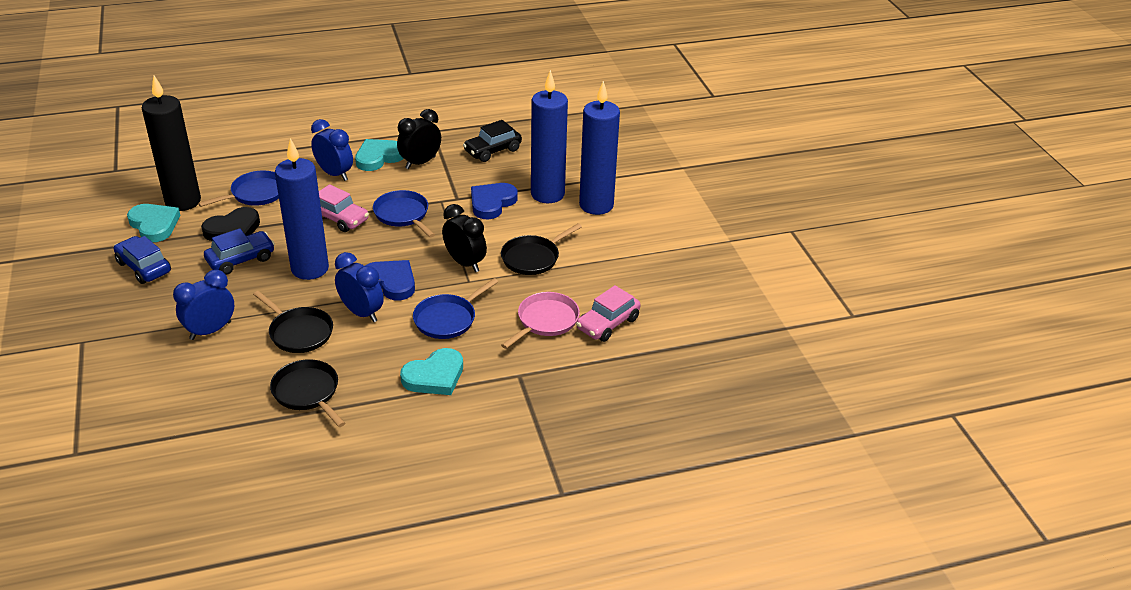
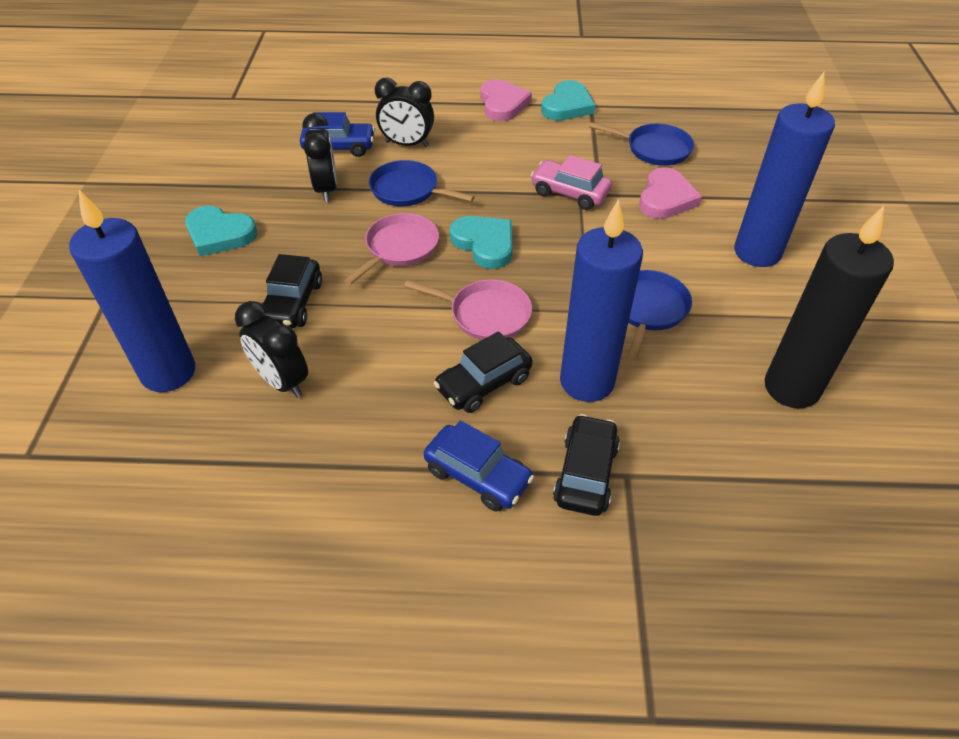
black car: [463,120,522,162] = 1 -> [262,254,322,328] [434,331,533,413] [553,414,620,516] = 3
black clock: [397,109,441,169] [442,204,487,272] = 2 -> [235,301,308,398] [302,113,337,202] [375,78,434,147] = 3
black heart: [201,207,260,241] = 1 -> none = 0
black pan: [253,291,333,353] [270,359,345,427] [501,223,582,275] = 3 -> none = 0
blue clock: [173,270,234,340] [311,119,353,181] [335,252,384,322] = 3 -> none = 0
blue heart: [365,260,415,300] [471,183,518,219] = 2 -> none = 0
pink car: [319,184,369,232] [576,285,641,342] = 2 -> [530,155,612,210] = 1
pink heart: none = 0 -> [480,79,532,121] [639,167,702,219] = 2
pink pan: [501,292,580,349] = 1 -> [344,213,439,285] [404,279,532,340] = 2

